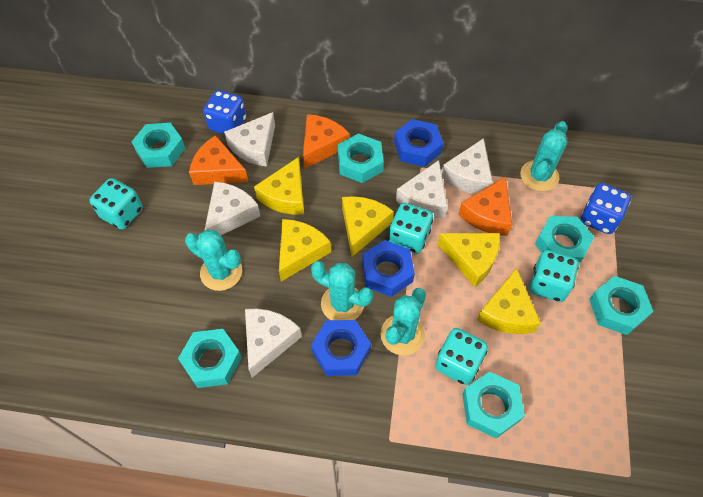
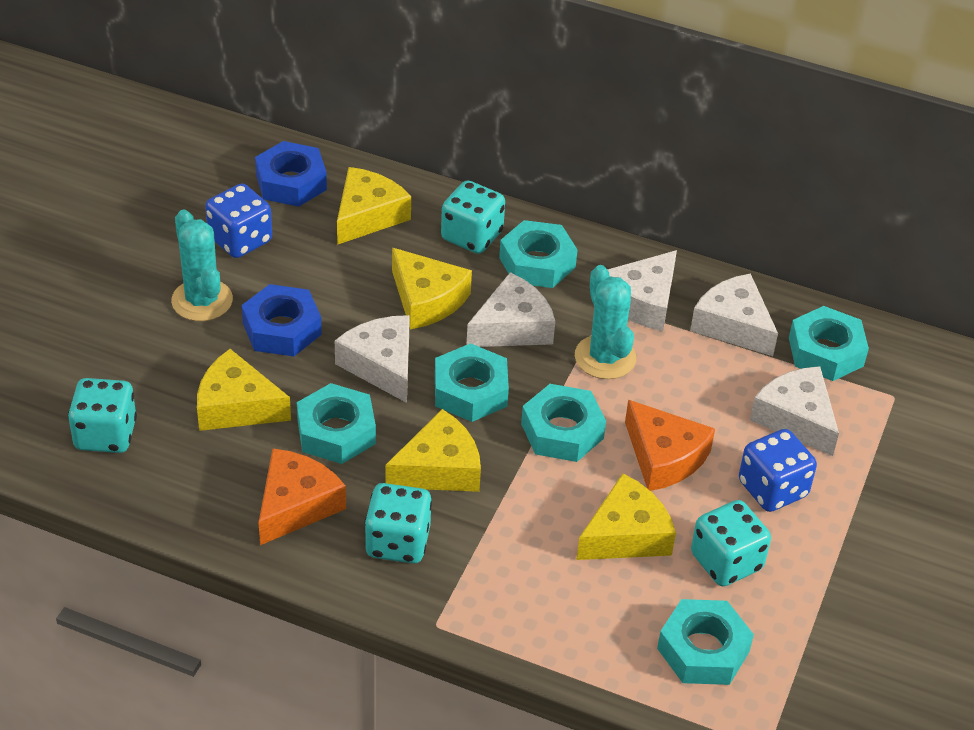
blue nut: [311,320,371,376] [362,240,415,297] [394,119,443,167] = 3 -> [242,284,322,357] [255,141,327,207] = 2
orange cheese: [189,135,249,185] [303,114,350,169] [458,176,512,236] = 3 -> [259,449,346,545] [625,400,715,491] = 2
turquoise cactus: [185,230,242,291] [311,261,373,320] [380,288,426,355] [520,121,567,191] = 4 -> [171,209,233,321] [575,265,636,379] = 2

